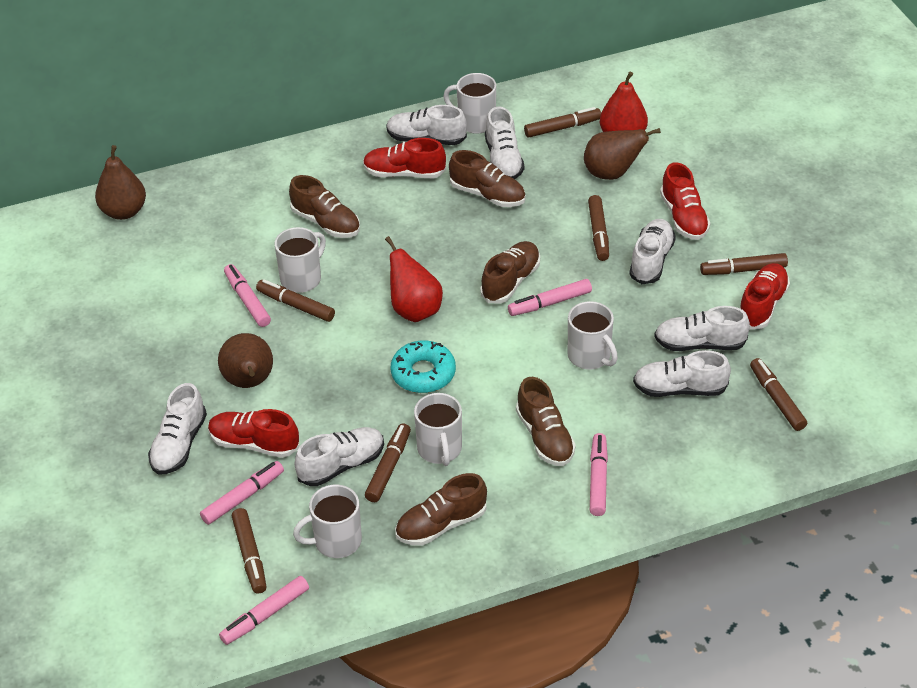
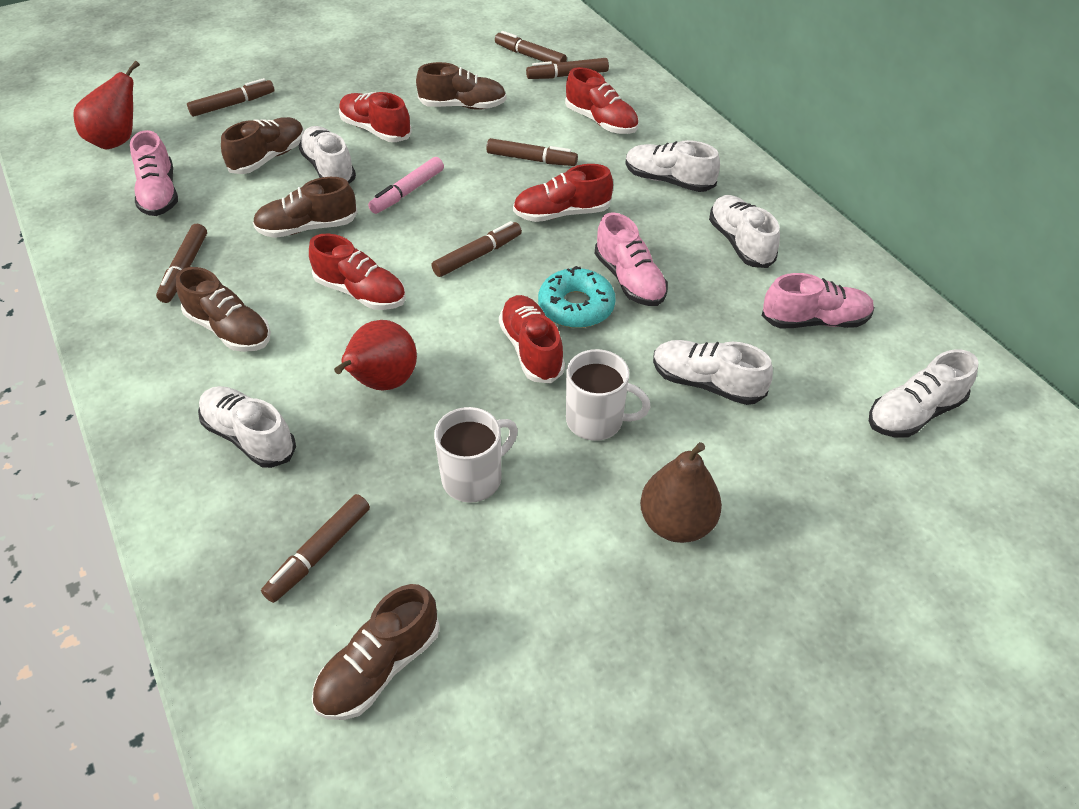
brown pear: [95,145,146,220] [218,333,273,388] [584,128,661,180] = 3 -> [640,442,722,543] = 1
pink marker: [200,461,284,525] [219,576,309,645] [224,264,271,327] [508,279,592,316] [590,433,608,516] = 5 -> [368,157,444,214] = 1
pink shoe: none = 0 -> [130,130,178,216] [595,212,668,306] [761,273,874,328] = 3
red shoe: [208,409,299,458] [363,138,446,178] [660,162,710,240] [740,263,790,329] = 4 -> [309,234,406,310] [339,92,412,142] [499,295,565,383] [513,164,613,222] [565,67,638,134] = 5
white mug: [275,227,326,293] [293,484,362,558] [414,393,462,466] [443,73,496,134] [568,301,618,370] = 5 -> [434,407,518,503] [566,349,651,441] = 2
white shoe: [148,383,207,475] [295,427,384,486] [386,105,467,145] [485,107,524,179] [629,219,676,284] [633,350,731,397] [654,306,750,351] = 7 -> [198,386,296,468] [299,126,356,184] [625,140,720,192] [653,340,773,405] [709,195,780,268] [869,349,979,438] = 6

